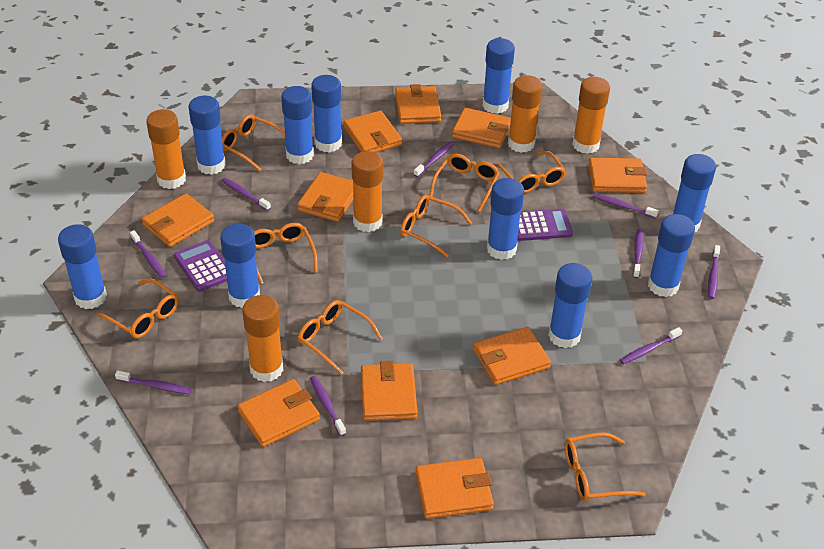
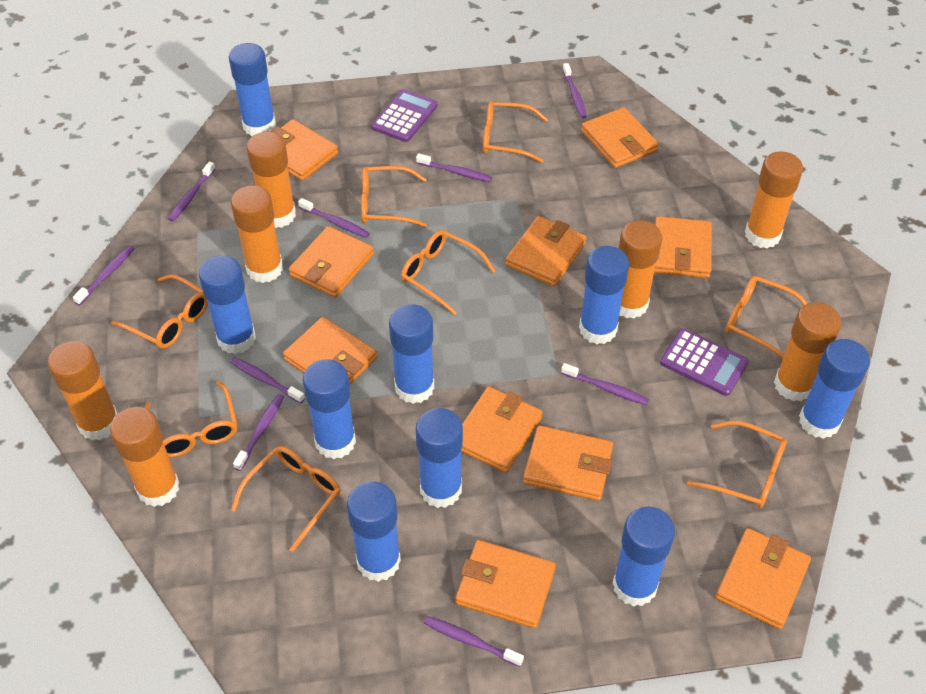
blue glue stick: [58,224,107,309] [188,96,226,175] [220,224,260,308] [281,86,314,164] [311,75,342,153] [482,38,515,114] [487,178,524,260] [548,263,592,348] [648,214,695,297] [672,154,716,232] = 10 -> [199,255,256,354] [229,43,276,136] [303,359,356,459] [347,482,401,582] [389,304,434,404] [416,408,463,508] [579,246,629,344] [613,507,675,607] [799,339,870,439] = 9
orange glue stick: [146,109,186,189] [242,295,283,382] [352,151,383,232] [508,75,543,153] [572,77,610,154] = 5 -> [48,341,118,440] [110,407,180,507] [231,185,283,283] [247,132,296,228] [619,220,662,318] [745,151,803,248] [774,302,841,401] = 7

